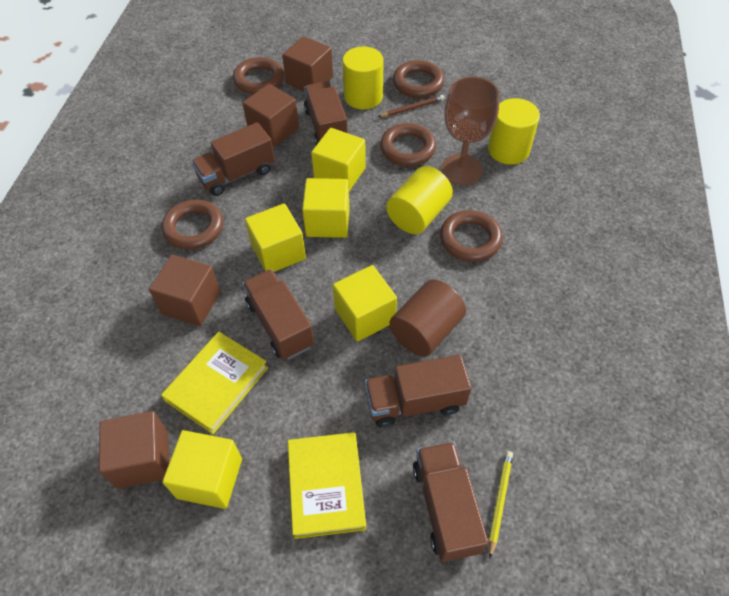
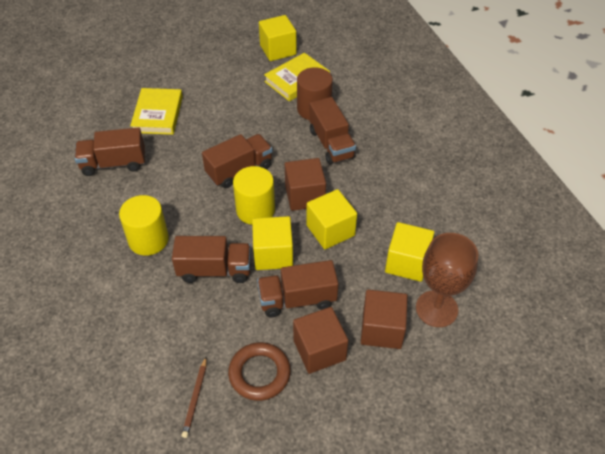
brown cube: [99,411,169,489] [149,255,221,326] [242,84,299,147] [282,36,333,92] = 4 -> [285,158,326,211] [293,307,348,374] [361,290,408,349] = 3
brown ring: [162,200,223,250] [233,57,284,94] [380,123,436,166] [393,60,444,98] [440,210,503,262] = 5 -> [228,342,291,401] = 1
yellow cube: [162,430,242,509] [245,203,306,272] [302,178,349,238] [311,128,366,191] [333,265,397,342] = 5 -> [252,216,293,270] [259,15,297,61] [306,189,357,249] [385,222,434,282] = 4
yellow cylinder: [342,46,384,109] [386,166,453,234] [488,98,540,165] = 3 -> [119,195,169,256] [233,166,275,225] = 2
yellow pencil: [489,451,513,558] = 1 -> none = 0

